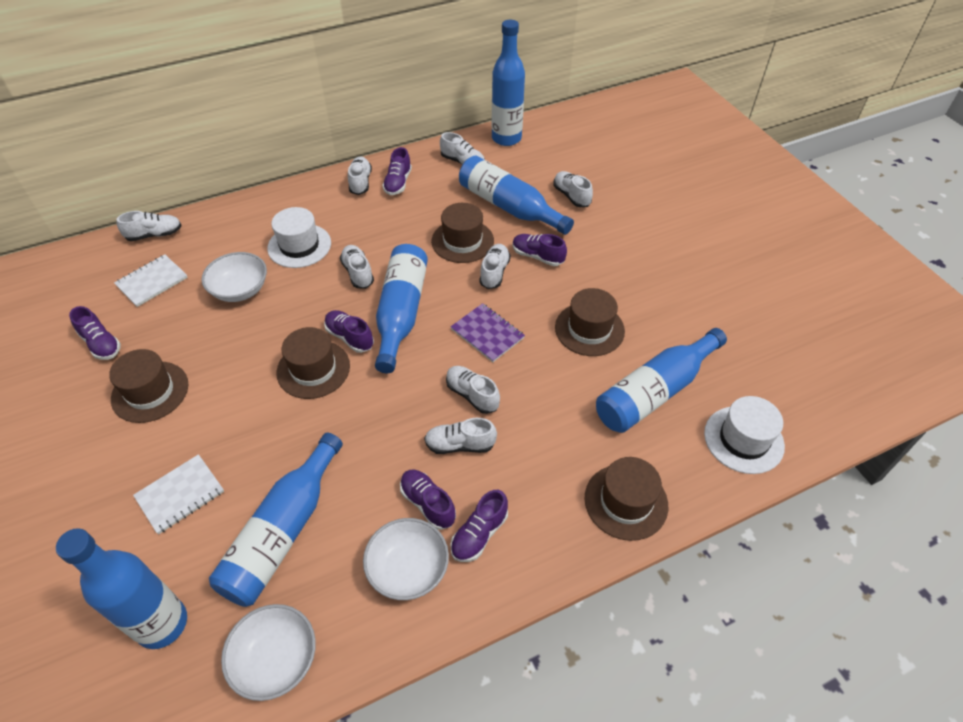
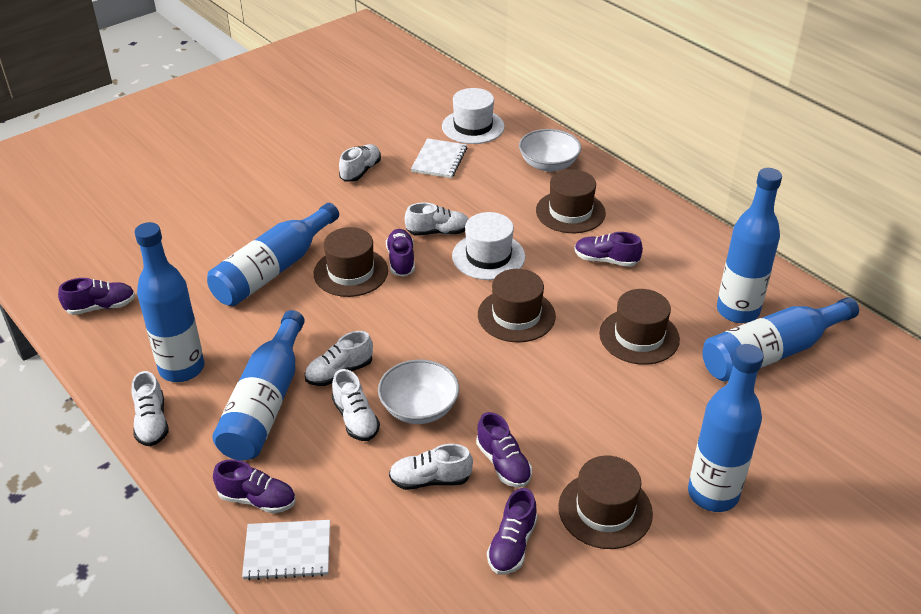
purple notebook: [451,303,525,362] = 1 -> none = 0
white bowl: [202,252,267,302] [221,604,316,701] [363,518,449,600] = 3 -> [378,360,459,424] [519,129,581,172] = 2
white shoe: [116,211,182,241] [340,245,374,288] [348,157,372,195] [424,418,497,454] [440,132,485,164] [446,366,500,414] [479,244,511,289] [554,171,593,207] = 8 -> [132,371,168,446] [305,331,373,386] [332,369,380,441] [339,144,381,182] [389,444,473,490] [405,203,468,236] = 6

